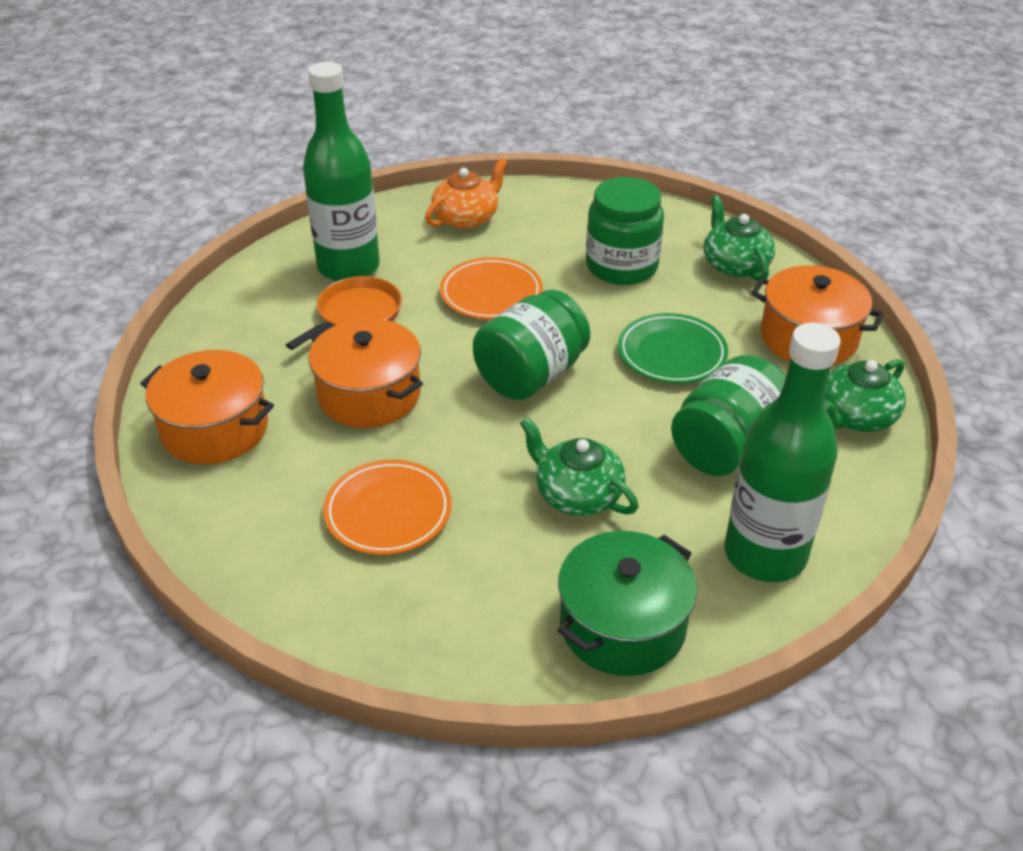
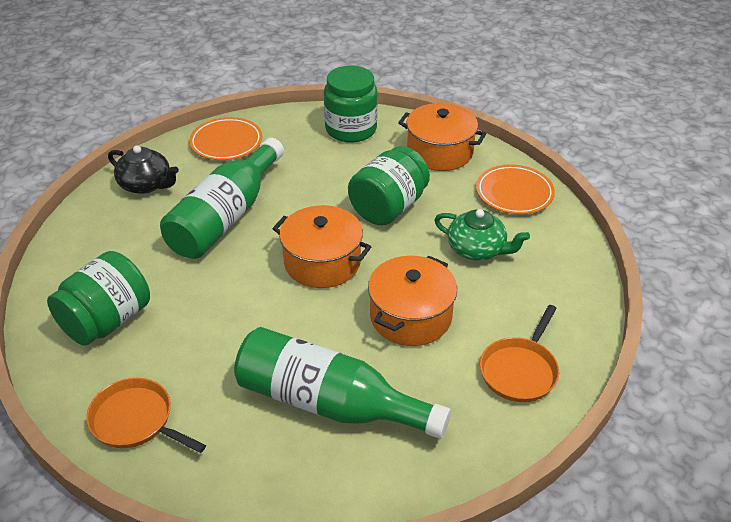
black teapot: none = 0 -> [108,145,179,194] = 1
green plate: [618,313,728,384] = 1 -> none = 0
green pot: [558,531,697,676] = 1 -> none = 0
green teapot: [520,417,639,516] [704,195,775,281] [824,359,906,432] = 3 -> [435,209,530,261] = 1
orange pan: [286,276,402,350] = 1 -> [86,378,206,453] [480,305,559,402] = 2
orange teapot: [425,158,508,229] = 1 -> none = 0

